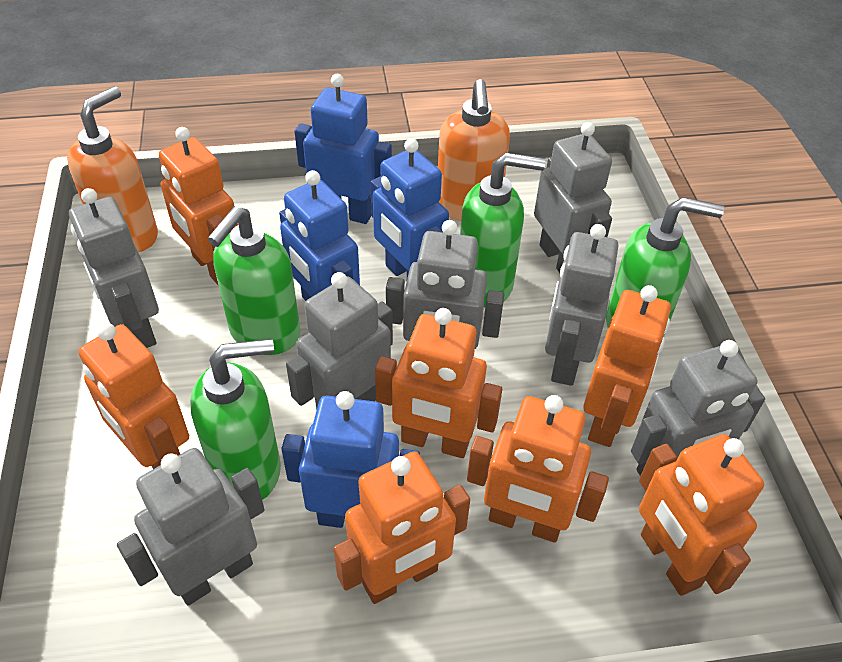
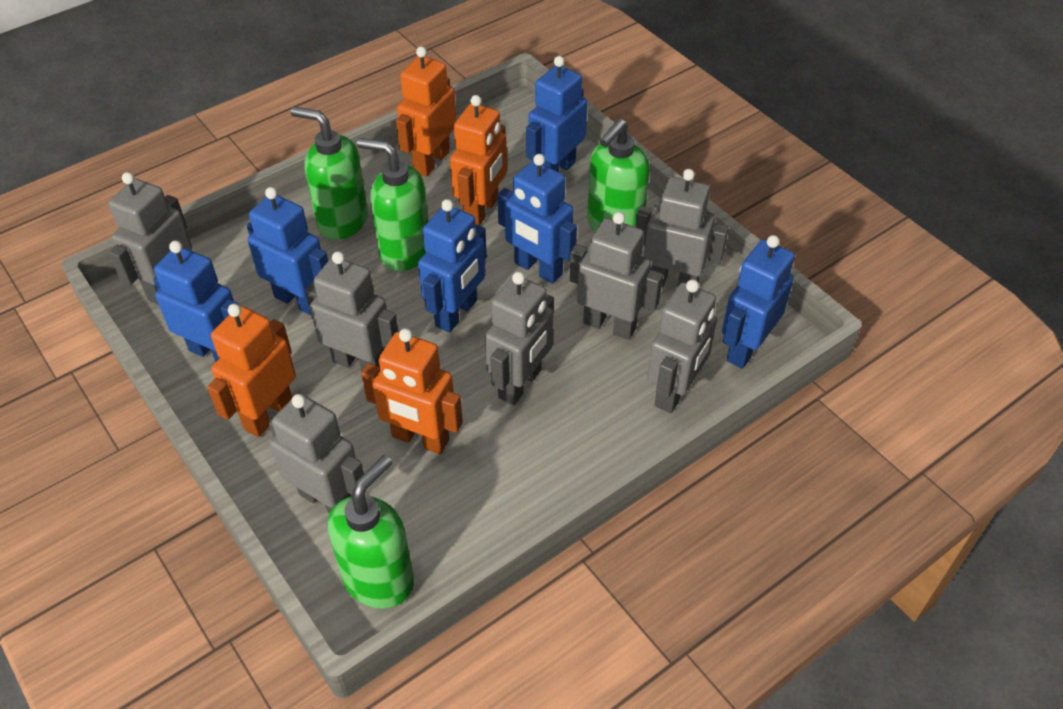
blue robot: [279,170,360,301] [281,391,420,528] [294,74,392,224] [370,138,449,278] = 4 -> [154,241,240,362] [247,187,328,316] [418,199,487,333] [497,154,577,284] [526,56,587,172] [722,235,795,369] = 6
orange robot: [78,323,189,469] [159,127,238,286] [333,452,470,604] [375,308,502,458] [467,395,609,543] [583,285,671,447] [639,434,764,596] = 7 -> [207,304,296,437] [361,328,463,454] [396,46,456,177] [450,95,507,226] = 4
orange soap dispenser: [67,86,158,252] [438,79,510,221] = 2 -> none = 0

